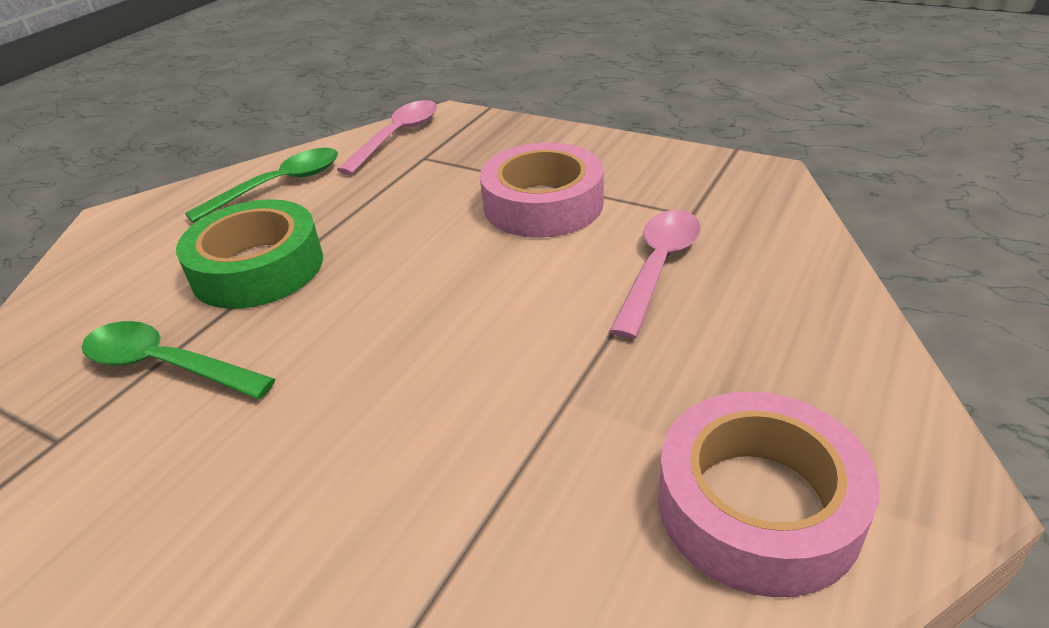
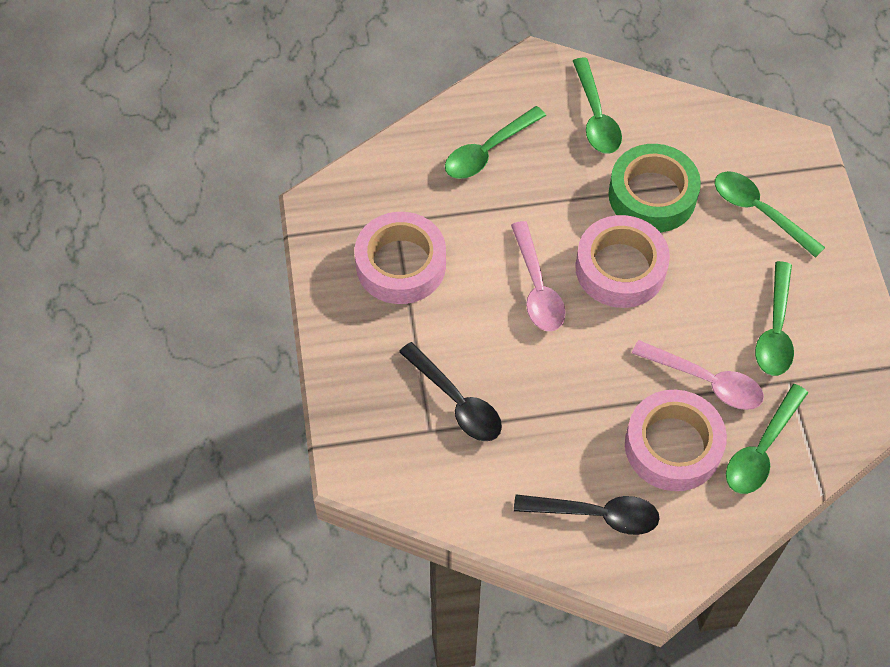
black spoon: none = 0 -> [399,342,502,441] [514,494,660,535] = 2
green spoon: [82,321,275,399] [185,148,338,223] = 2 -> [445,106,546,179] [573,57,622,154] [715,171,825,258] [726,384,808,494] [755,261,794,376] = 5
pink tape: [480,142,604,238] [658,391,880,597] = 2 -> [354,212,446,304] [575,215,670,308] [625,390,727,491] = 3

